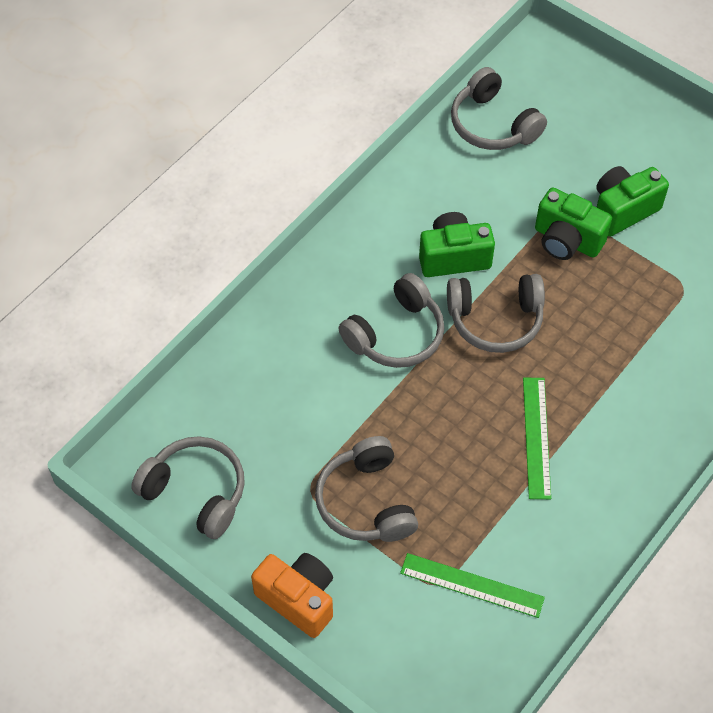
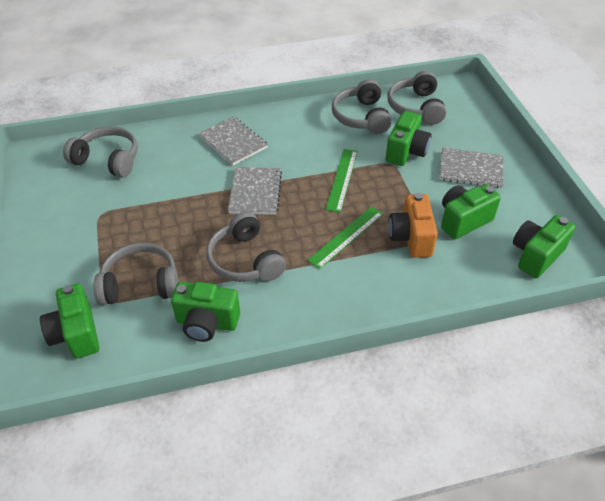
green camera: [419,212,495,277] [535,188,612,260] [596,166,669,236] = 3 -> [40,284,99,359] [171,282,240,342] [386,111,432,166] [441,184,501,239] [513,215,575,278] = 5
grey notebook: none = 0 -> [198,116,268,166] [228,167,282,215] [439,148,503,188] = 3

